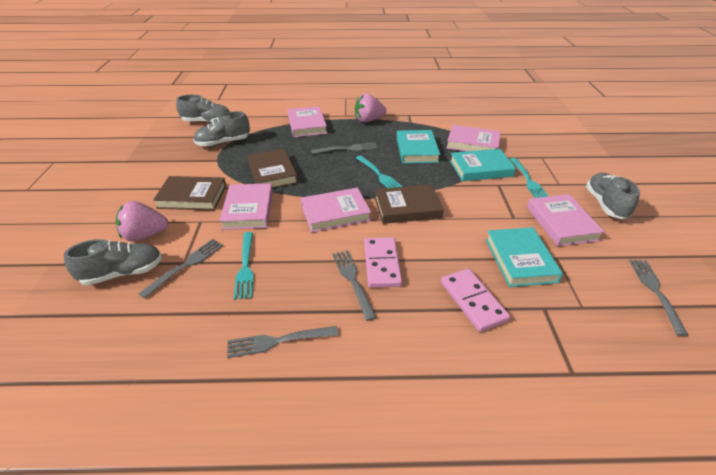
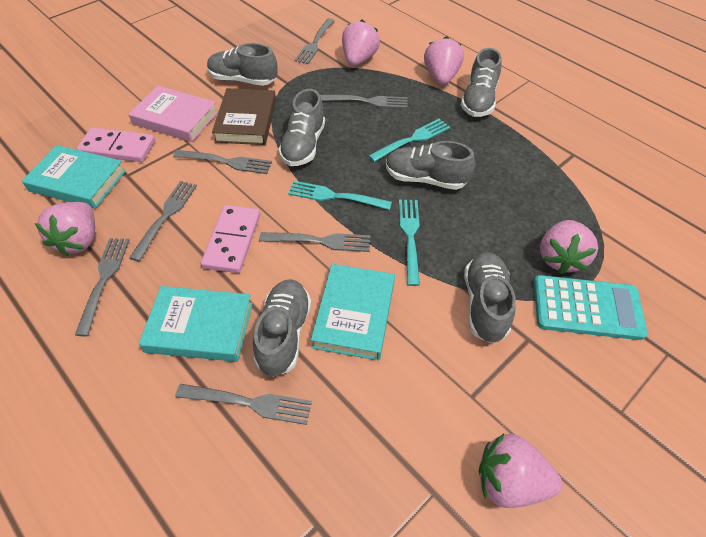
brown book: [153,176,226,210] [247,149,298,188] [375,184,444,224] = 3 -> [212,88,276,145] = 1
grey fork: [139,239,223,298] [227,326,338,358] [311,142,378,154] [332,250,377,321] [629,260,688,336] = 5 -> [75,238,129,336] [129,181,197,261] [173,150,272,174] [175,384,312,425] [259,232,371,252] [294,18,335,64] [320,95,407,108] = 7
grey shoe: [64,239,162,285] [176,95,230,123] [193,111,250,147] [586,173,640,219] = 4 -> [207,43,278,86] [253,279,311,377] [278,89,325,166] [386,141,475,190] [461,48,501,117] [464,252,516,343] = 6
pink book: [219,183,273,230] [288,106,327,137] [301,188,371,233] [446,125,501,151] [527,194,605,246] = 5 -> [129,86,218,142] = 1
pink strawberry: [116,201,169,242] [355,94,387,123] = 2 -> [35,202,95,256] [342,20,380,66] [424,36,464,85] [478,434,562,508] [540,220,598,274] = 5
turquoise calculator: none = 0 -> [534,275,648,340] = 1

